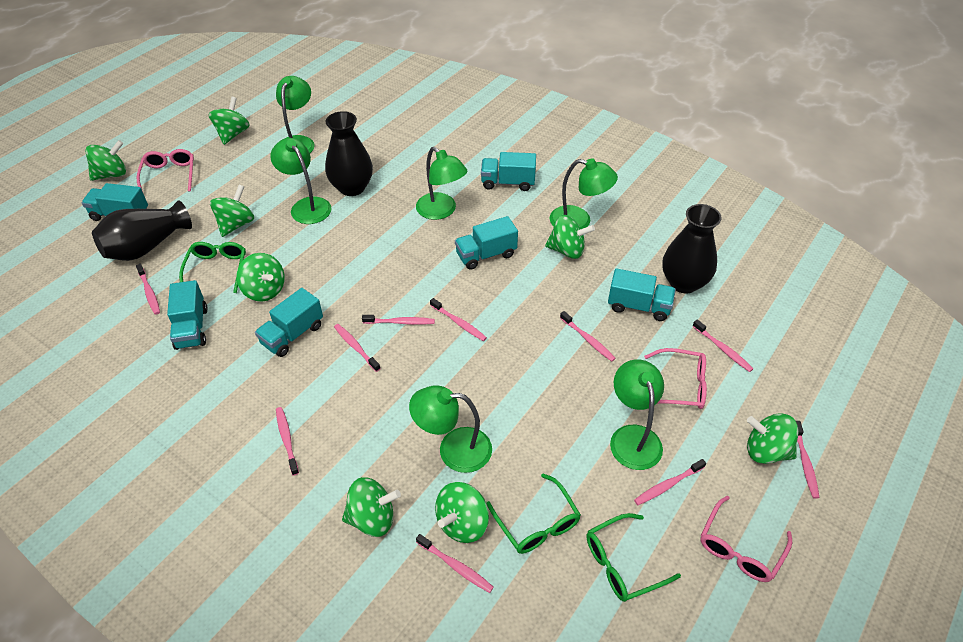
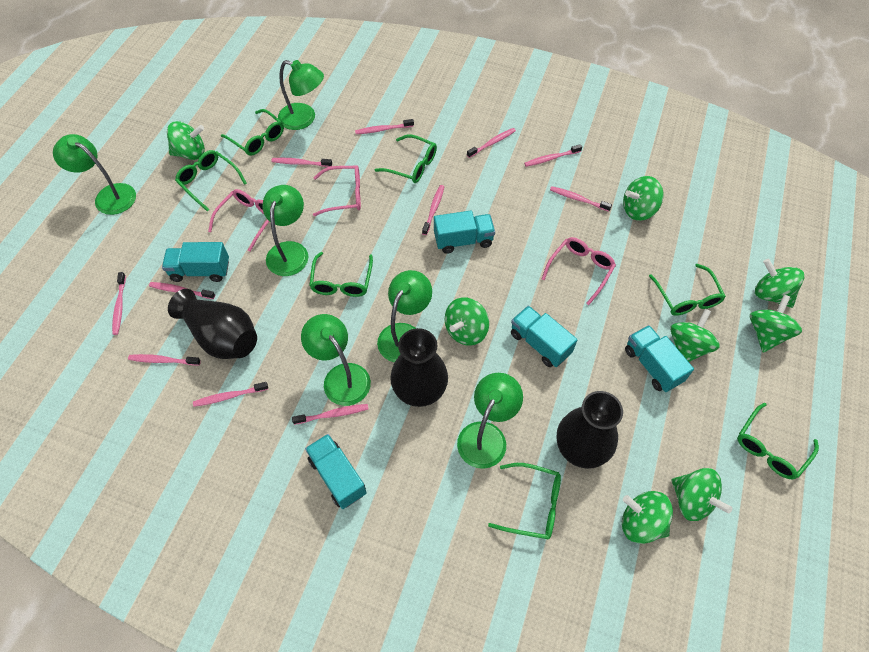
green glasses: [179,242,246,293] [486,473,581,554] [586,513,681,602] = 3 -> [175,150,247,212] [221,109,284,156] [309,252,373,297] [375,135,437,183] [488,463,561,540] [649,264,726,316] [737,403,819,479] = 7
pink toothbrush: [136,264,160,315] [276,407,299,476] [334,324,381,372] [362,315,435,325] [416,534,494,593] [430,298,487,341] [560,311,616,362] [634,459,706,505] [693,319,753,372] [796,421,820,499] = 10 -> [112,272,126,335] [128,354,201,365] [149,282,215,299] [193,382,268,407] [271,158,332,167] [292,404,368,425] [355,119,414,134] [422,185,444,235] [467,128,516,158] [524,144,582,167] [550,186,612,212] = 11
turquoise truck: [82,183,148,221] [167,280,208,350] [255,288,323,357] [455,216,518,270] [481,152,536,191] [608,268,676,321] = 6 -> [162,242,229,282] [305,434,367,509] [434,211,495,254] [511,306,577,367] [625,325,694,392] = 5

